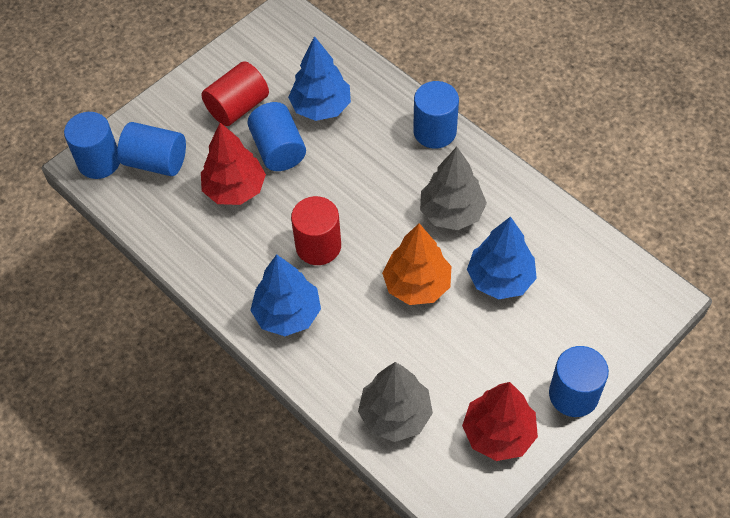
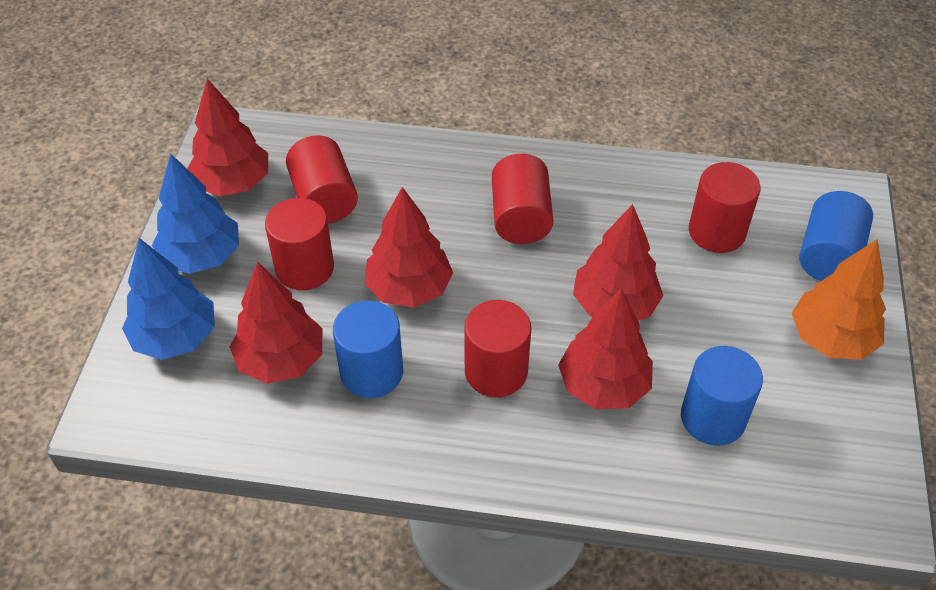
blue cylinder: [64,112,120,179] [117,122,186,176] [248,102,306,171] [413,81,459,149] [549,346,609,417] = 5 -> [333,301,403,398] [681,346,763,446] [799,191,873,281] = 3
blue tree: [250,254,321,336] [288,36,351,121] [467,216,537,299] = 3 -> [122,238,215,360] [152,153,239,274] = 2
grey tree: [358,362,433,442] [420,147,487,230] = 2 -> none = 0
red cylinder: [201,61,269,126] [291,196,341,265] = 2 -> [265,198,334,290] [286,135,358,223] [464,300,531,397] [492,154,553,244] [689,162,761,253] = 5
red tree: [201,123,266,205] [462,382,538,461] = 2 -> [187,79,268,197] [230,261,322,384] [365,187,453,308] [558,289,653,409] [573,204,663,321] = 5

